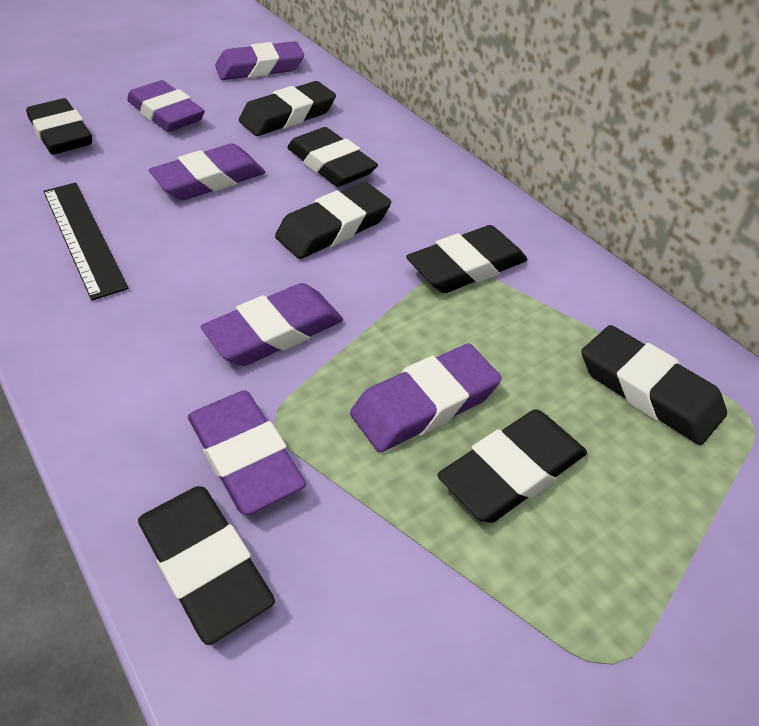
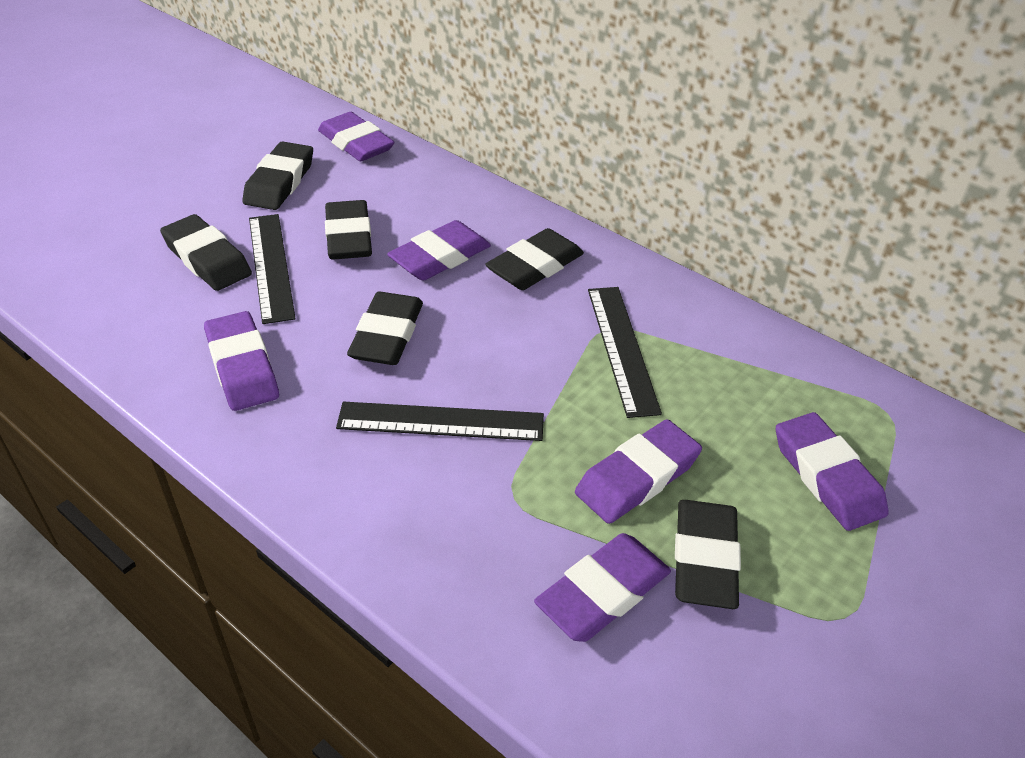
black eraser: [26,98,92,155] [138,486,275,645] [239,81,336,136] [275,182,391,259] [287,127,378,187] [406,225,527,293] [437,409,587,523] [581,325,727,445] = 8 -> [160,214,252,291] [242,141,313,210] [325,200,372,260] [347,292,423,365] [485,228,584,290] [675,500,741,609] = 6
black ruler: [43,182,129,301] = 1 -> [249,214,296,324] [336,402,544,441] [588,287,662,418] = 3

